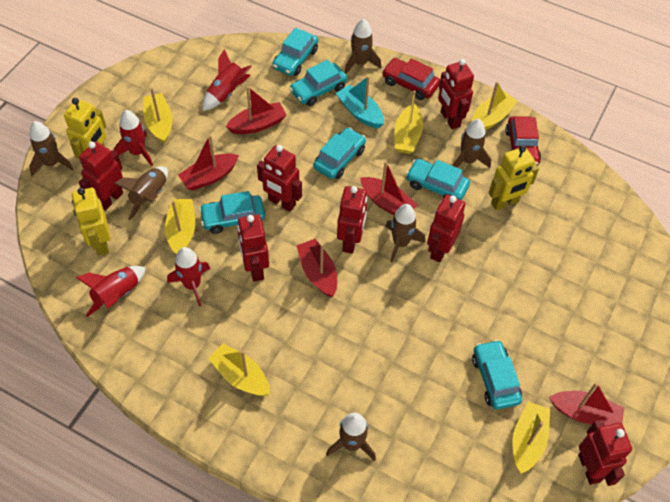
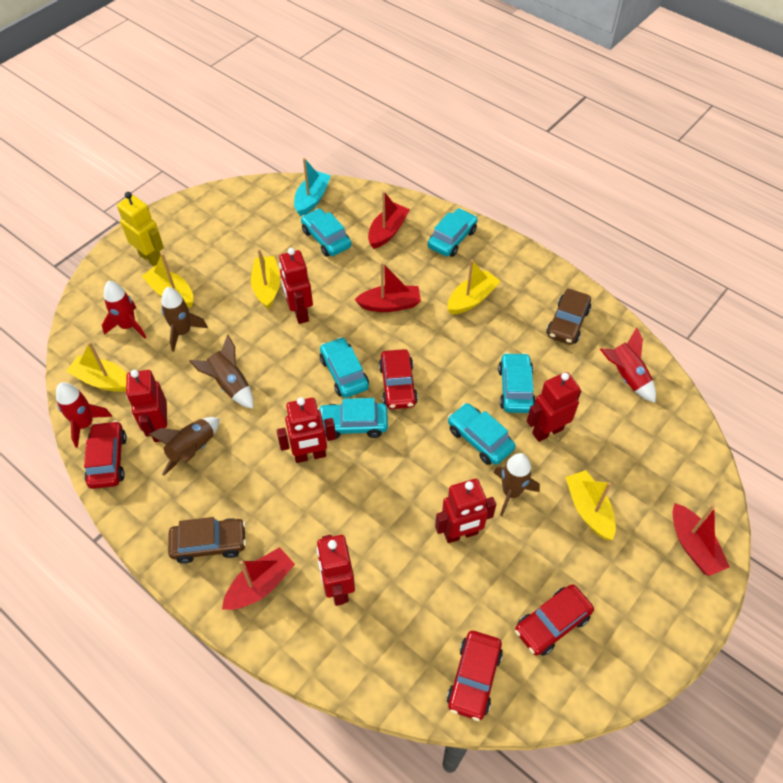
brown car: none = 0 -> [168,517,246,564] [546,288,591,345] = 2
brown rocket: [29,121,74,176] [114,166,168,220] [326,413,376,461] [345,19,381,74] [385,204,425,262] [453,119,491,168] = 6 -> [148,417,220,476] [161,287,208,352] [189,335,253,409] [493,453,540,516] = 4
red boat: [178,135,239,191] [226,86,287,134] [297,239,337,297] [360,161,418,215] [549,382,624,426] = 5 -> [222,547,295,610] [355,262,421,312] [368,191,410,249] [673,503,730,576] = 4
red car: [382,58,440,100] [505,116,541,166] = 2 -> [84,421,127,489] [379,349,418,409] [447,631,503,721] [515,584,594,656] = 4
red robot: [79,141,123,211] [237,214,269,282] [257,145,302,212] [337,186,367,254] [427,194,466,262] [438,59,474,129] [578,420,632,486] = 7 -> [126,370,167,442] [277,397,336,463] [279,248,313,324] [316,535,355,606] [435,479,496,543] [527,372,581,442] = 6
red rocket: [76,266,146,317] [114,110,153,166] [167,247,210,306] [203,49,252,111] = 4 -> [56,382,112,448] [102,281,146,338] [600,327,656,403] = 3
yellow boat: [143,88,173,144] [165,199,195,254] [208,343,270,396] [394,91,423,154] [471,81,518,130] [512,402,550,474] = 6 -> [66,342,127,392] [142,253,193,308] [251,249,280,309] [448,260,501,315] [565,470,616,540] = 5
yellow robot: [64,98,107,159] [72,188,111,256] [489,145,539,210] = 3 -> [117,192,164,266] = 1

